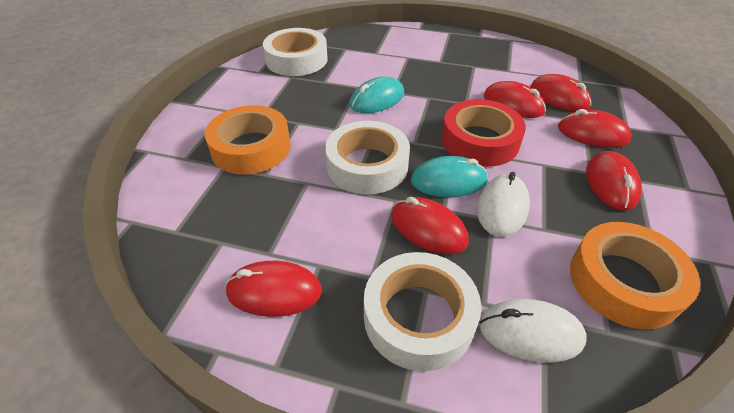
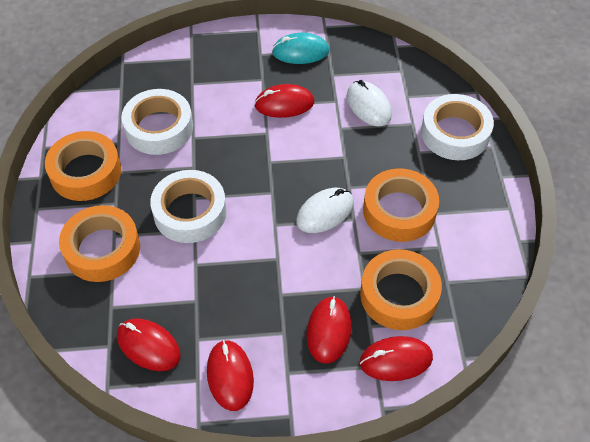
orange tape: [205,105,291,175] [570,222,700,330] = 2 -> [45,131,121,201] [59,205,140,282] [360,249,442,330] [363,169,439,242] = 4
red mouse: [225,261,322,317] [391,197,469,254] [484,81,546,118] [530,74,592,111] [558,109,632,148] [586,151,642,211] = 6 -> [117,318,181,371] [207,340,254,411] [254,84,314,118] [306,296,352,364] [360,336,433,381] = 5
red tape: [441,99,526,167] = 1 -> none = 0
turquoise mouse: [350,77,404,113] [411,156,488,197] = 2 -> [272,33,329,64] = 1

